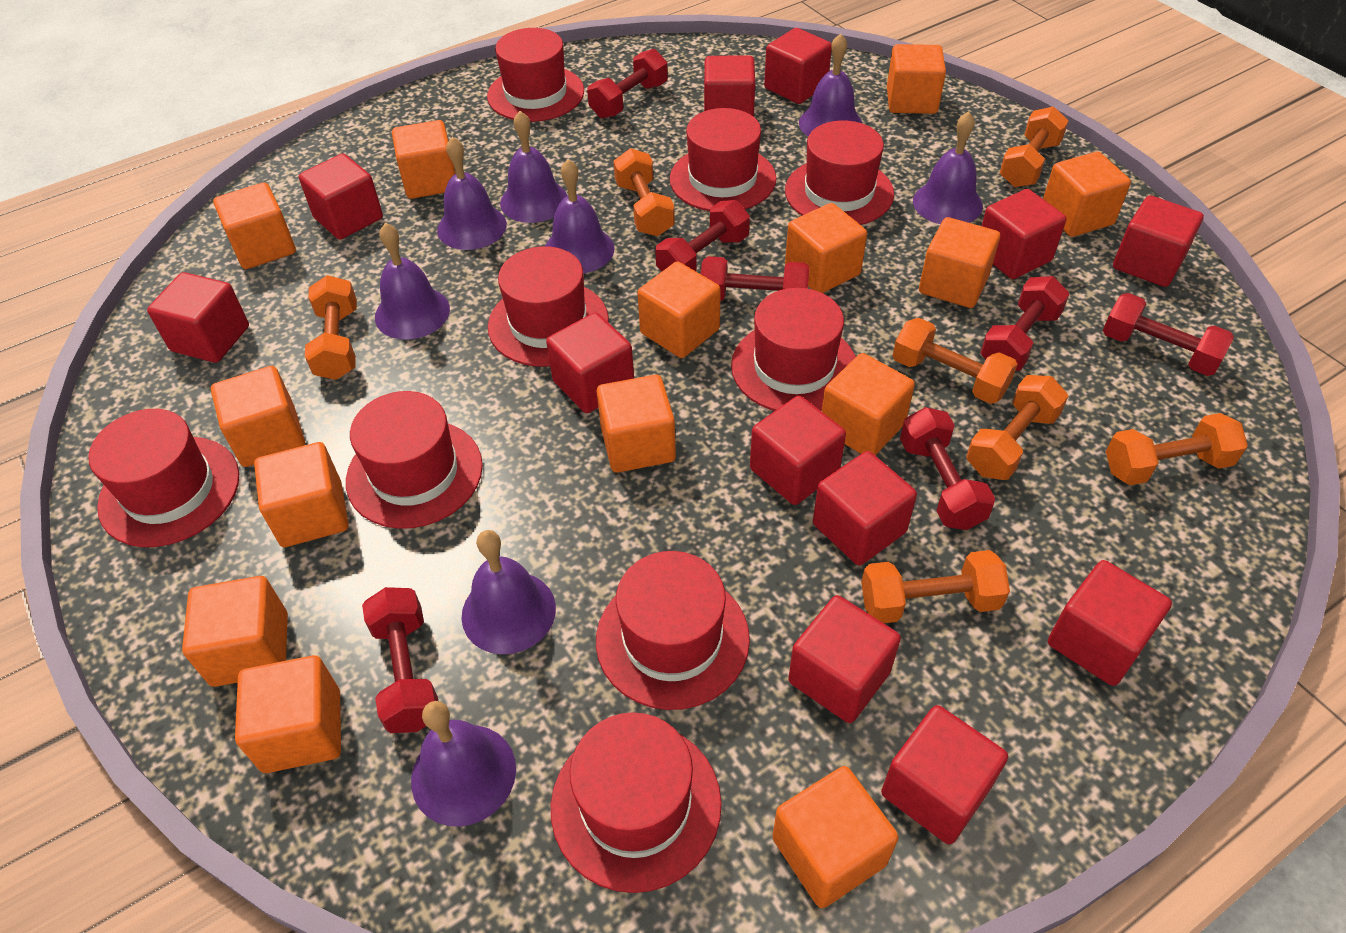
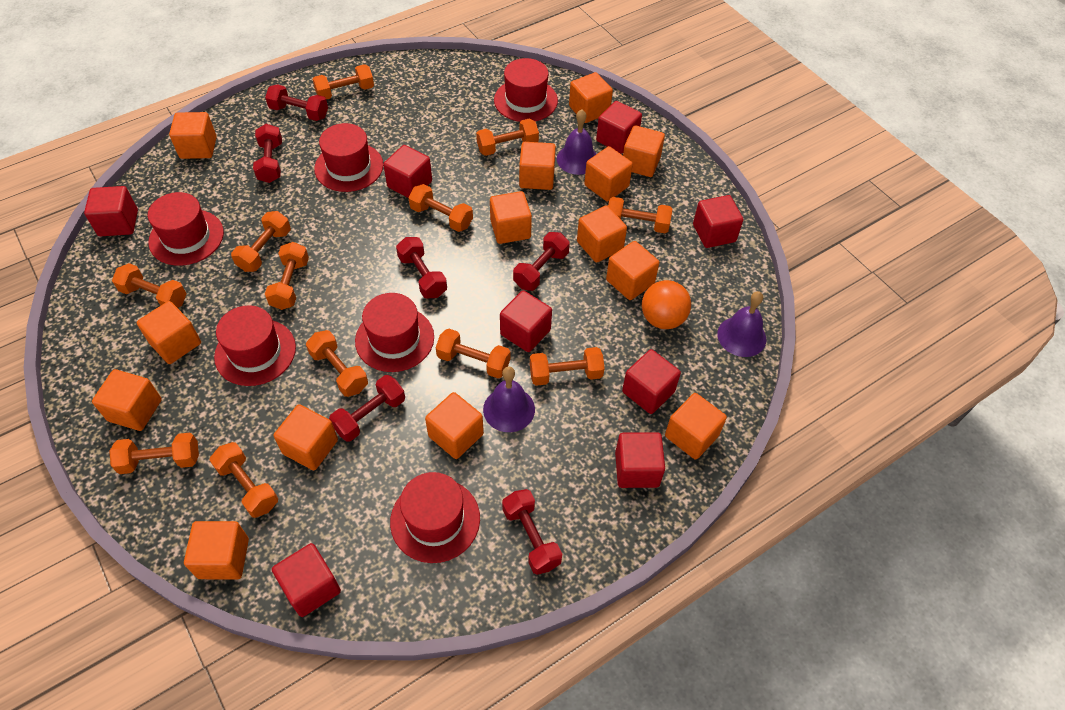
orange ball: none = 0 -> [642,280,691,329] = 1
orange dumbbell: [305,275,357,380] [613,148,675,236] [861,550,1010,623] [893,318,1018,404] [966,375,1068,480] [1000,106,1069,187] [1106,413,1248,485] = 7 -> [109,432,199,474] [112,263,187,308] [210,442,278,518] [231,211,291,272] [265,242,309,310] [306,330,368,397] [313,64,374,99] [408,184,473,232] [436,329,511,378] [476,119,539,156] [530,347,605,386] [608,197,672,233] = 12
purple bell: [375,223,450,340] [411,701,516,827] [437,137,507,250] [462,530,556,654] [500,111,567,223] [545,159,614,273] [799,33,863,136] [913,111,983,224] = 8 -> [483,367,535,432] [557,109,596,175] [717,291,766,357] = 3
red cube: [147,272,249,363] [299,154,383,240] [546,312,634,413] [704,55,755,117] [750,396,846,505] [764,28,832,104] [788,595,901,723] [813,451,917,565] [881,705,1008,844] [982,189,1067,279] [1048,560,1172,686] [1113,195,1204,287] = 12 -> [84,186,138,236] [272,543,341,617] [383,145,432,198] [500,290,552,352] [596,101,642,154] [615,432,665,488] [622,349,681,414] [693,195,743,248] = 8
red dumbbell: [362,587,438,733] [587,49,668,119] [655,200,750,272] [701,256,809,302] [900,407,995,530] [980,276,1070,371] [1103,293,1234,376] = 7 -> [253,124,282,183] [265,84,328,121] [329,375,405,442] [396,237,447,298] [502,489,562,575] [513,232,570,291] = 6
red hat: [88,409,239,547] [346,391,483,529] [487,28,584,122] [488,246,609,367] [551,712,722,893] [596,551,750,710] [670,108,776,211] [731,288,856,411] [785,120,894,225] = 9 -> [148,192,224,266] [214,305,296,386] [314,123,383,192] [355,293,434,372] [390,472,480,563] [494,58,558,122] = 6

